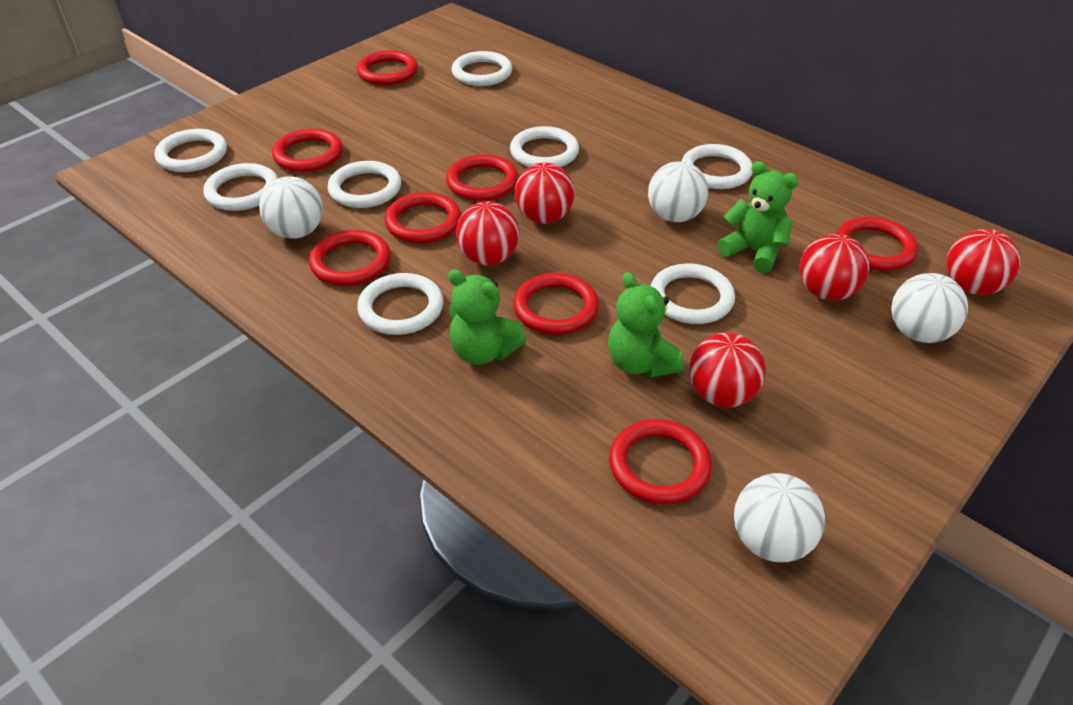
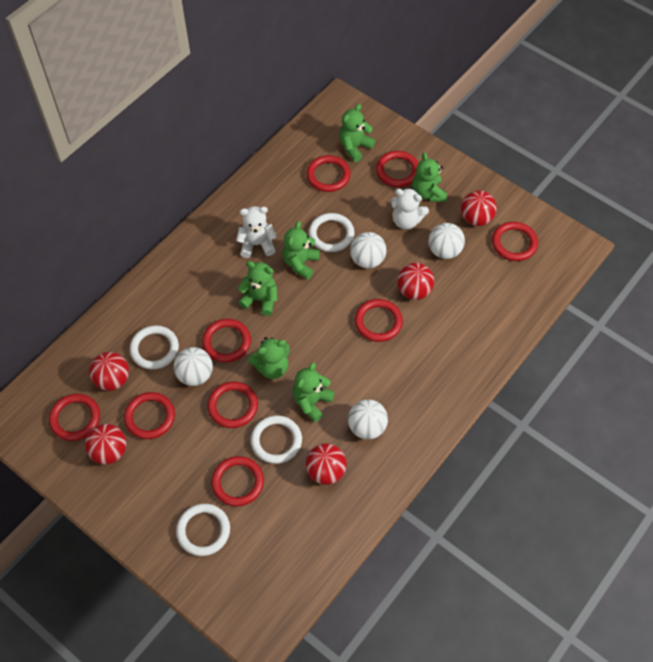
green teddy bear: [448,269,526,365] [608,272,684,378] [717,161,799,273] = 3 -> [238,261,278,316] [248,337,290,379] [282,221,320,280] [293,362,335,422] [339,104,376,162] [412,152,447,202] = 6
red ring: [272,128,343,172] [309,230,391,286] [357,50,418,85] [384,192,461,243] [446,154,519,201] [513,273,599,335] [609,419,712,504] [836,216,918,271] = 8 -> [49,394,100,441] [124,392,175,439] [202,319,251,363] [207,382,258,428] [211,456,264,506] [307,155,351,192] [355,299,403,342] [376,151,418,187] [492,222,538,261] = 9
white ring: [154,129,227,172] [203,163,278,211] [328,161,401,208] [357,273,443,335] [452,51,512,86] [510,126,579,167] [651,263,735,324] [682,144,753,189] = 8 -> [130,325,179,370] [176,504,230,556] [251,415,302,464] [309,213,354,252] = 4
white teddy bear: none = 0 -> [236,206,277,258] [390,188,429,230] = 2

